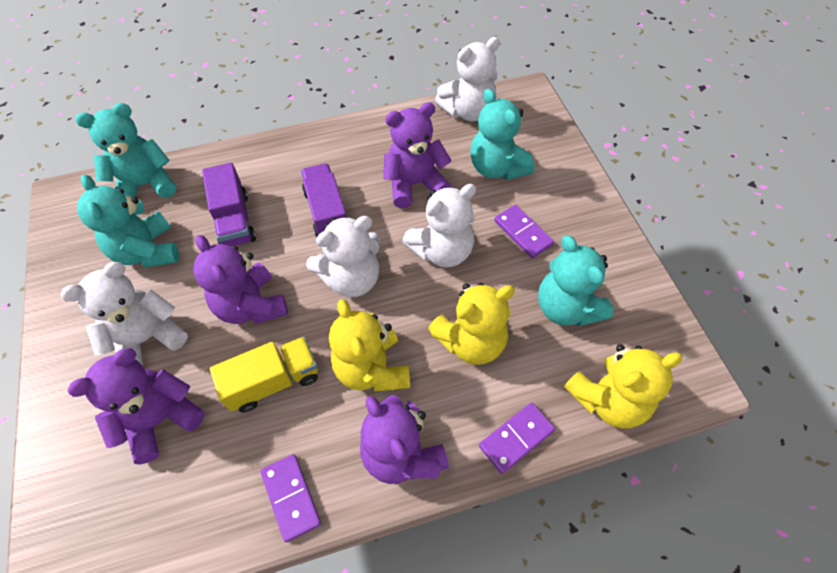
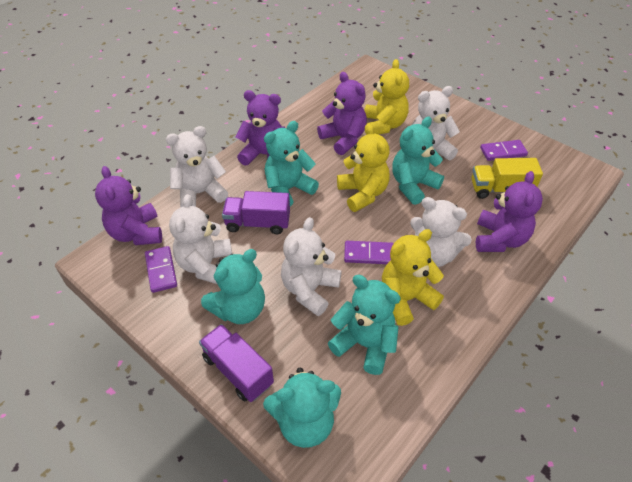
turquoise teddy bear: [76,103,176,198] [77,174,179,268] [470,88,535,180] [538,235,614,326] = 4 -> [201,249,265,324] [263,368,341,448] [264,121,319,207] [328,275,401,375] [392,117,444,205] = 5
white teddy bear: [60,262,188,366] [306,216,380,297] [402,184,476,268] [435,37,500,121] = 4 -> [166,126,228,208] [169,194,232,284] [281,217,341,316] [410,197,472,267] [412,86,460,163] = 5

